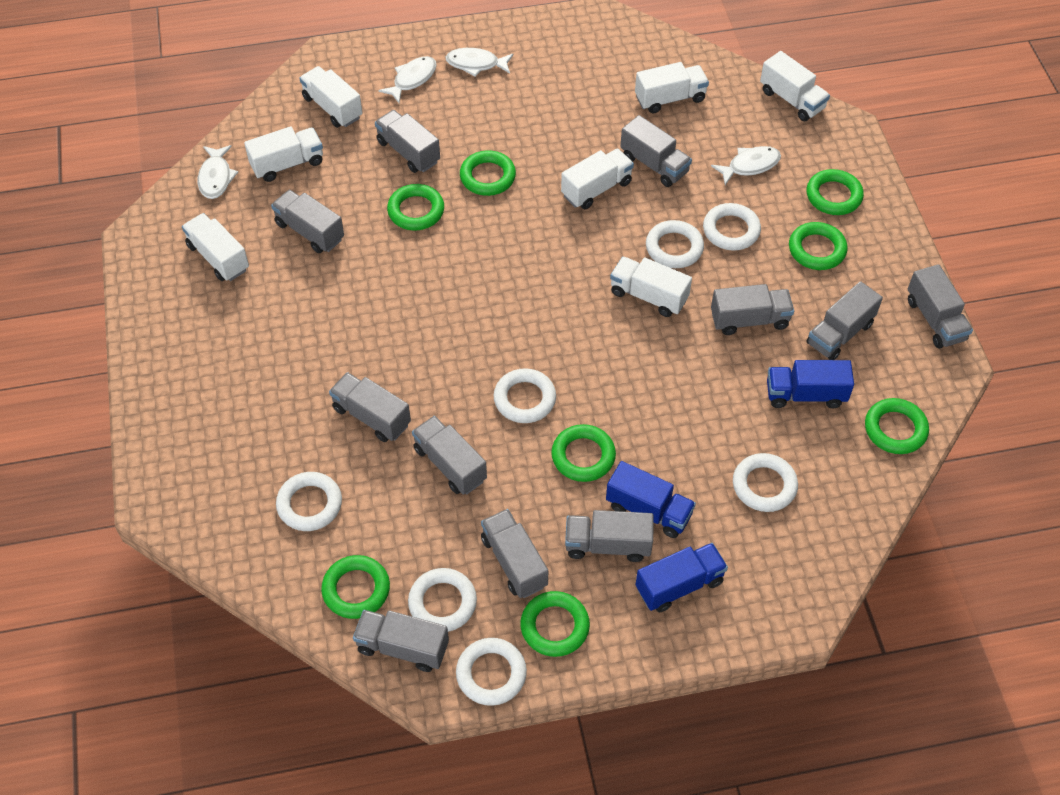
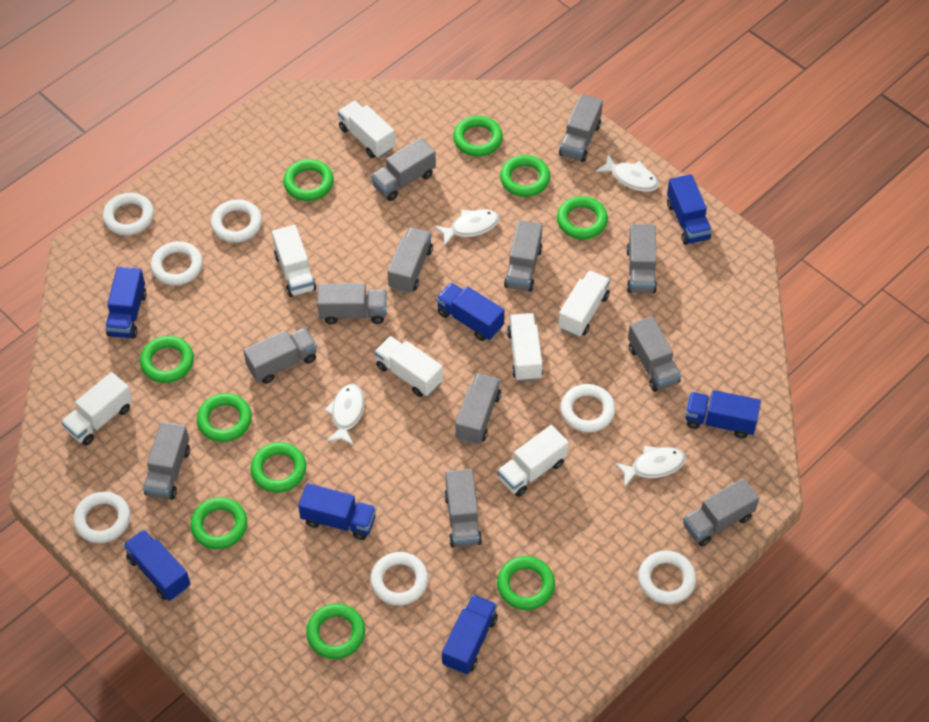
blue truck: [606,461,696,538] [635,543,728,612] [767,360,854,408] = 3 -> [105,267,147,339] [123,529,191,601] [298,483,376,540] [436,283,505,341] [442,595,498,674] [667,174,712,245] [685,390,761,439] = 7
green ring: [321,555,390,619] [387,184,444,230] [460,150,516,196] [520,591,590,657] [551,424,616,482] [789,222,848,270] [807,169,864,215] [865,398,929,454] = 8 -> [140,336,194,383] [190,497,247,549] [197,393,252,442] [251,442,306,493] [283,159,334,201] [306,604,365,659] [453,116,503,156] [497,556,555,610] [500,155,550,197] [557,196,608,239] = 10
grey truck: [271,190,344,253] [329,372,411,442] [353,610,449,672] [375,110,440,173] [412,416,487,495] [481,509,548,598] [565,510,654,562] [620,115,692,187] [711,284,794,335] [806,281,883,360] [908,264,973,348] = 11 -> [143,422,190,500] [243,328,317,384] [317,283,387,324] [371,138,436,201] [388,227,433,293] [444,469,482,547] [456,373,501,445] [504,220,542,292] [559,94,603,162] [626,224,657,294] [628,316,681,392] [683,478,759,546] = 12

